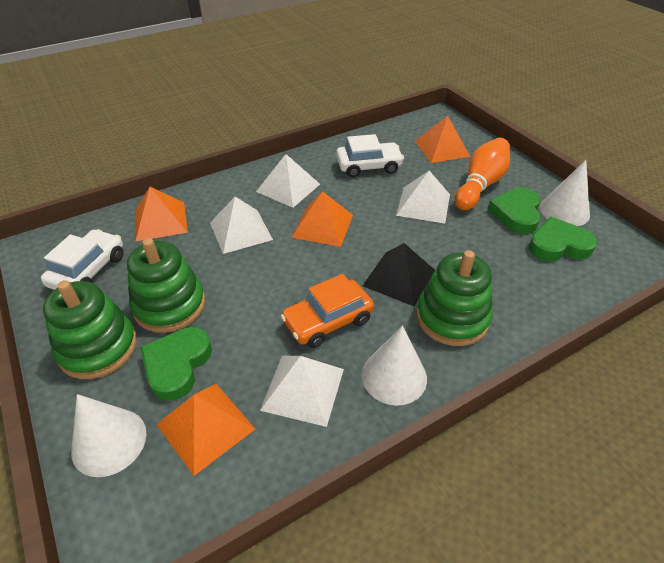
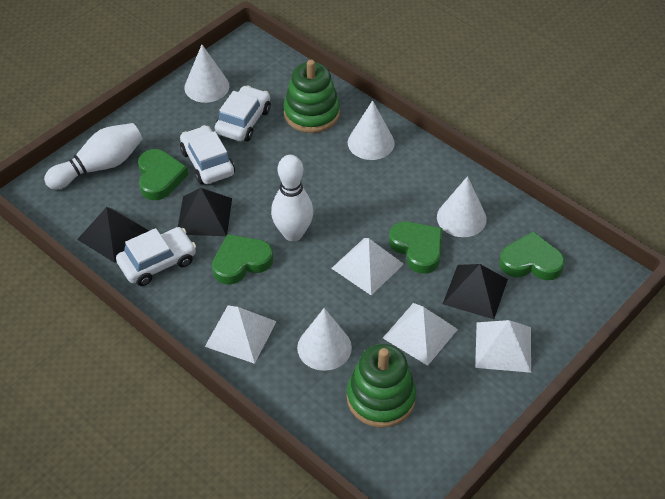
black pyramid: [363,243,435,307] = 1 -> [77,207,149,263] [178,188,232,236] [443,264,508,319] = 3
green heart: [140,327,212,401] [488,188,541,234] [528,217,597,261] = 3 -> [138,149,188,200] [212,234,273,285] [389,221,442,274] [499,231,565,280] = 4
green stacking toy: [43,280,137,379] [127,238,205,333] [416,250,493,346] = 3 -> [284,60,340,133] [347,344,416,428] = 2
orange bowling pin: [455,138,510,210] = 1 -> none = 0
orange car: [281,274,374,348] = 1 -> none = 0
orange pyramid: [135,187,188,242] [156,384,255,476] [291,191,353,247] [415,116,470,163] = 4 -> none = 0
white bowling pin: none = 0 -> [44,123,143,189] [271,155,313,241] = 2
white car: [41,229,123,290] [336,134,404,177] = 2 -> [116,227,196,286] [180,125,235,184] [214,85,271,142] = 3
white cone: [71,394,147,477] [362,326,427,406] [540,160,590,226] = 3 -> [184,45,229,103] [297,308,352,371] [348,100,395,160] [437,176,487,237] = 4

